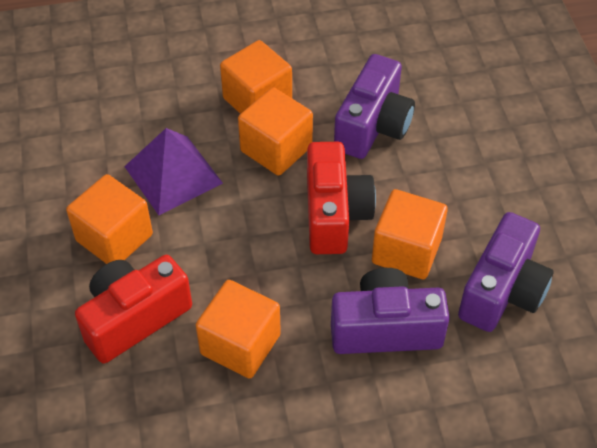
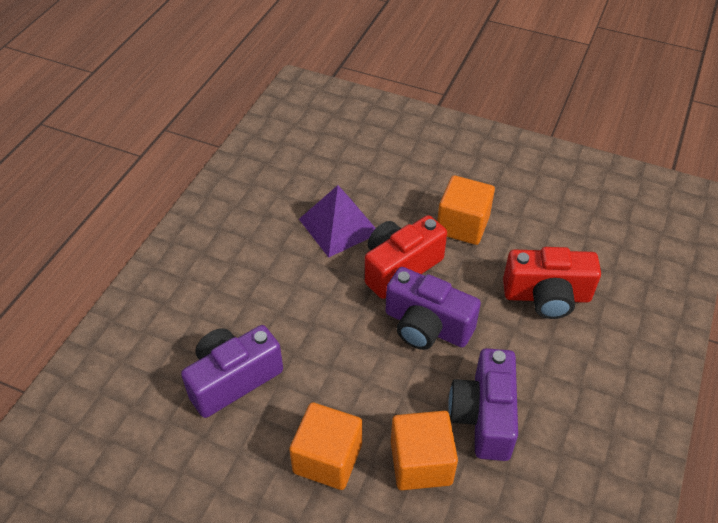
orange cube: [66,174,153,264] [196,280,281,379] [220,40,292,114] [238,87,313,176] [372,189,448,279] = 5 -> [289,402,362,490] [391,411,458,490] [437,175,495,245] = 3

